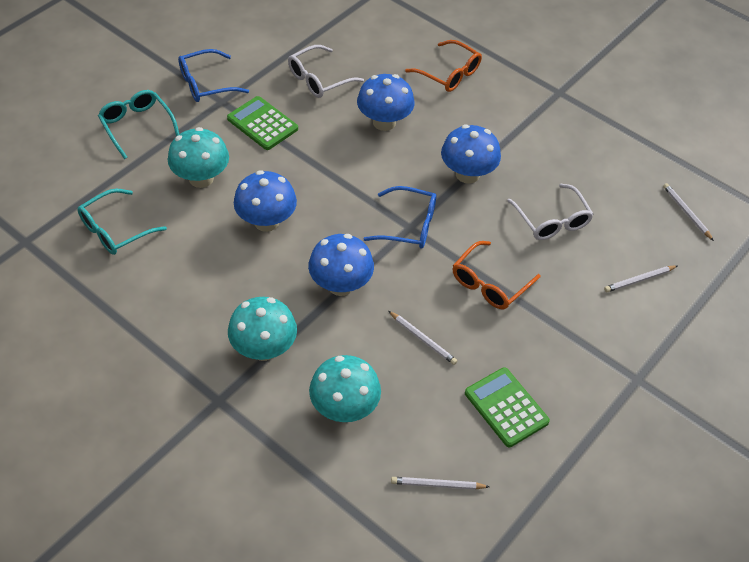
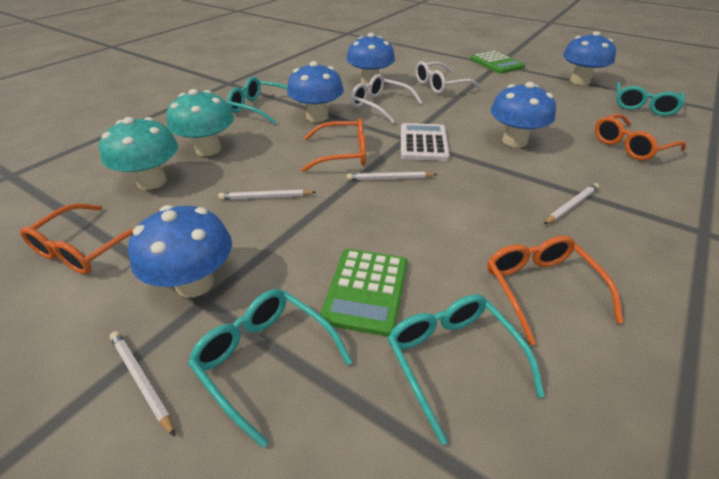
blue glasses: [178,49,249,102] [363,186,437,249] = 2 -> none = 0
blue mushroom: [234,170,297,232] [308,234,374,296] [357,74,415,131] [441,125,501,184] = 4 -> [128,205,232,298] [287,61,344,122] [347,33,395,85] [490,82,556,148] [563,31,616,85] = 5
orange glasses: [405,40,482,92] [453,241,541,309] = 2 -> [20,204,134,274] [301,118,366,172] [487,236,623,345] [595,114,686,160] = 4
turquoise glasses: [77,188,167,255] [98,90,179,159] = 2 -> [188,289,352,448] [227,77,300,124] [388,295,545,445] [616,82,685,116] = 4
turquoise mushroom: [168,127,229,188] [228,297,297,361] [309,355,381,422] = 3 -> [99,117,178,190] [166,89,234,156] = 2
white calculator: none = 0 -> [401,123,450,161] = 1

